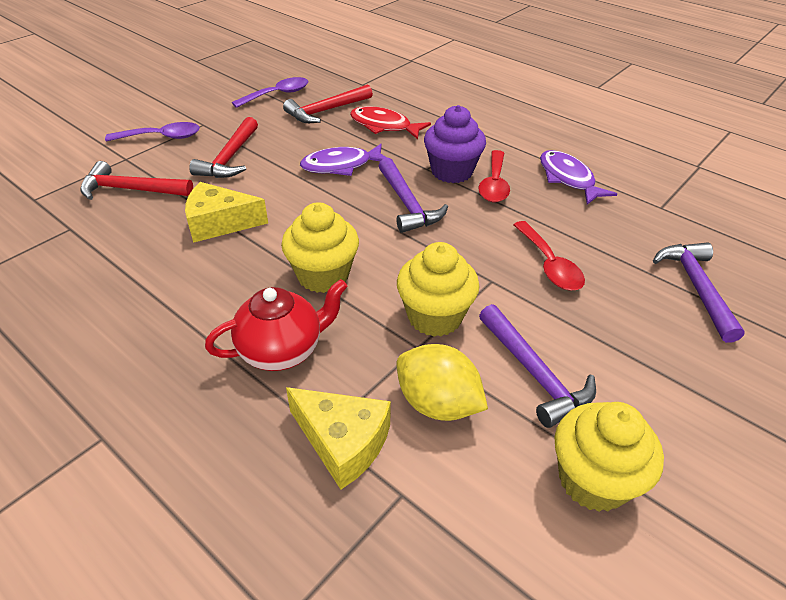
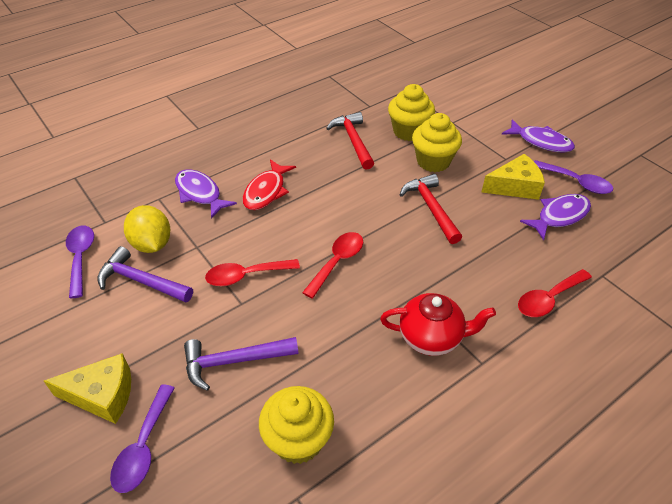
purple cupcake: [424,105,486,183] = 1 -> none = 0
purple fish: [300,144,387,176] [540,150,617,205] = 2 -> [175,170,237,219] [502,119,575,153] [520,194,591,240] = 3
purple hammer: [379,158,448,233] [479,304,596,428] [653,243,745,343] = 3 -> [97,246,193,302] [184,337,299,391] = 2
purple spoon: [105,122,200,142] [232,77,308,108] = 2 -> [66,226,94,298] [110,385,175,493] [534,160,613,194] = 3
red hammer: [80,161,193,200] [189,117,258,178] [283,84,373,123] = 3 -> [326,112,374,170] [400,174,462,244] = 2
red spoon: [478,150,510,202] [513,221,585,291] = 2 -> [205,259,300,286] [302,232,363,299] [518,269,592,317] = 3

